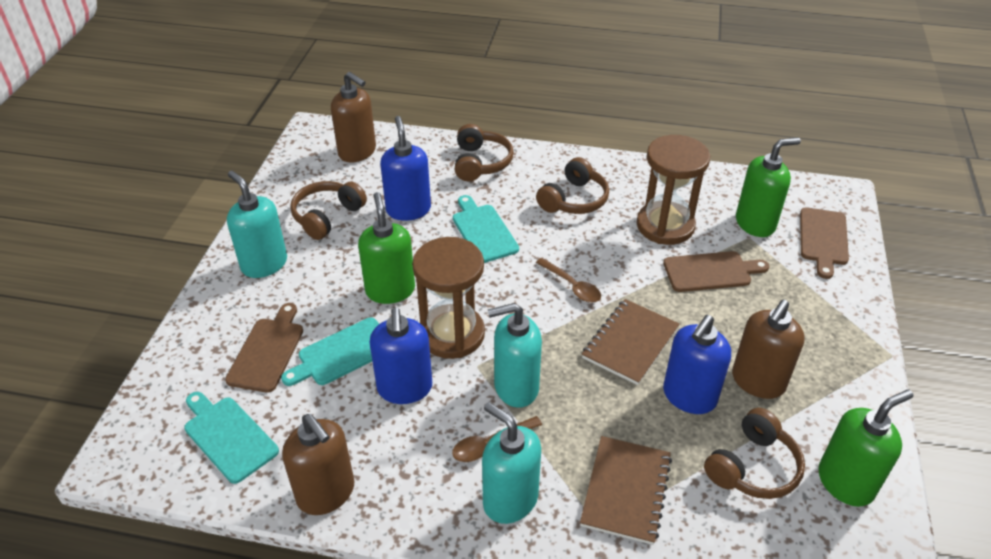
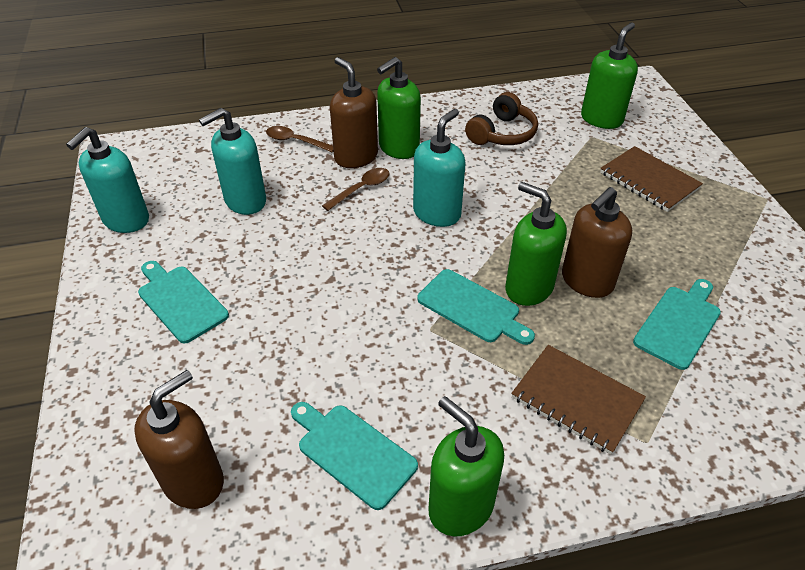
blue soap dispenser: [370,307,432,404] [380,116,431,221] [663,315,731,414] = 3 -> none = 0
brown cutting board: [225,303,303,393] [663,251,770,292] [800,207,849,279] = 3 -> none = 0
brown headphones: [290,181,367,240] [455,124,514,181] [536,157,609,214] [704,408,805,499] = 4 -> [465,92,538,145] = 1
brown hourglass: [412,237,485,359] [637,135,710,245] = 2 -> none = 0
green soap dispenser: [358,192,415,304] [736,138,801,237] [818,390,913,507] = 3 -> [377,57,421,159] [428,396,504,536] [505,182,567,306] [581,22,638,129] = 4
turquoise cutting board: [184,392,279,484] [281,318,379,386] [453,195,519,263] = 3 -> [138,261,229,344] [291,402,418,510] [417,269,535,345] [633,279,721,370] = 4

